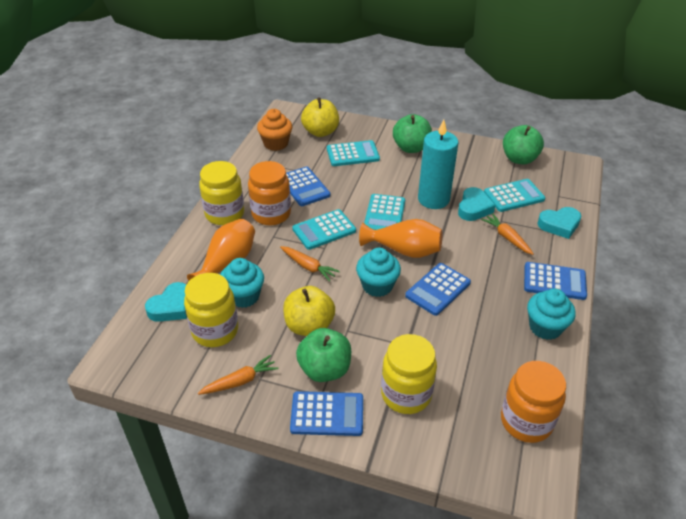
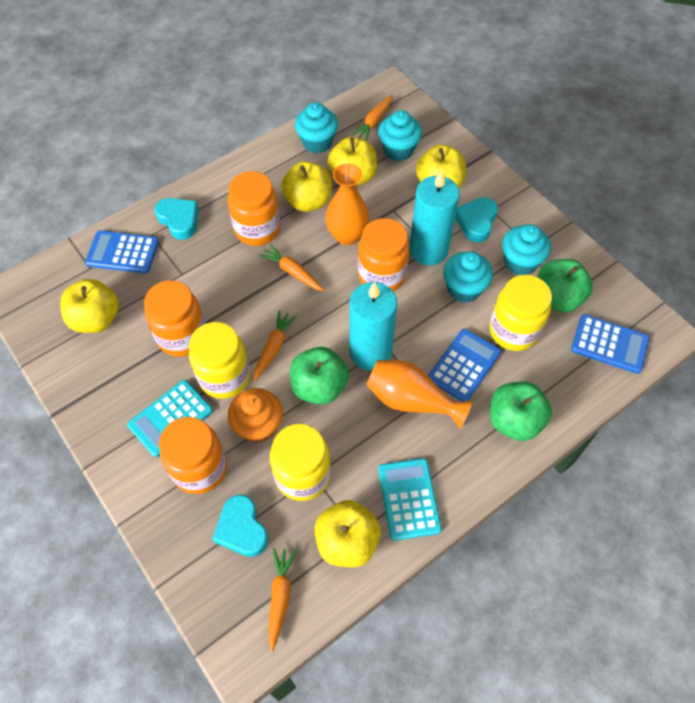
blue calculator: [286,167,330,206] [290,391,363,436] [405,263,471,316] [524,262,587,300] = 4 -> [85,230,159,273] [428,329,501,402] [571,314,650,374] = 3
orange carrot: [198,355,278,395] [280,246,340,281] [481,213,534,255] = 3 -> [254,310,297,381] [259,244,324,291] [268,548,296,652] [352,95,393,141] = 4
orange jar: [248,161,291,225] [501,361,566,443] = 2 -> [144,280,205,357] [159,417,227,494] [228,171,280,246] [358,218,410,292] = 4
turquoise calculator: [292,209,356,250] [327,140,380,166] [364,194,405,230] [484,179,545,212] = 4 -> [127,380,213,457] [378,458,442,541] = 2
turquoise candle: [418,120,458,209] = 1 -> [349,282,397,370] [409,170,460,266] = 2
turquoise cupcake: [220,258,264,308] [356,248,401,297] [527,289,576,340] = 3 -> [295,102,338,153] [378,110,422,161] [443,251,493,303] [502,224,551,275] = 4
yellow apple: [283,286,335,336] [301,97,339,137] = 2 -> [60,279,119,333] [281,161,332,212] [315,500,381,567] [327,137,377,186] [416,145,466,189] = 5

